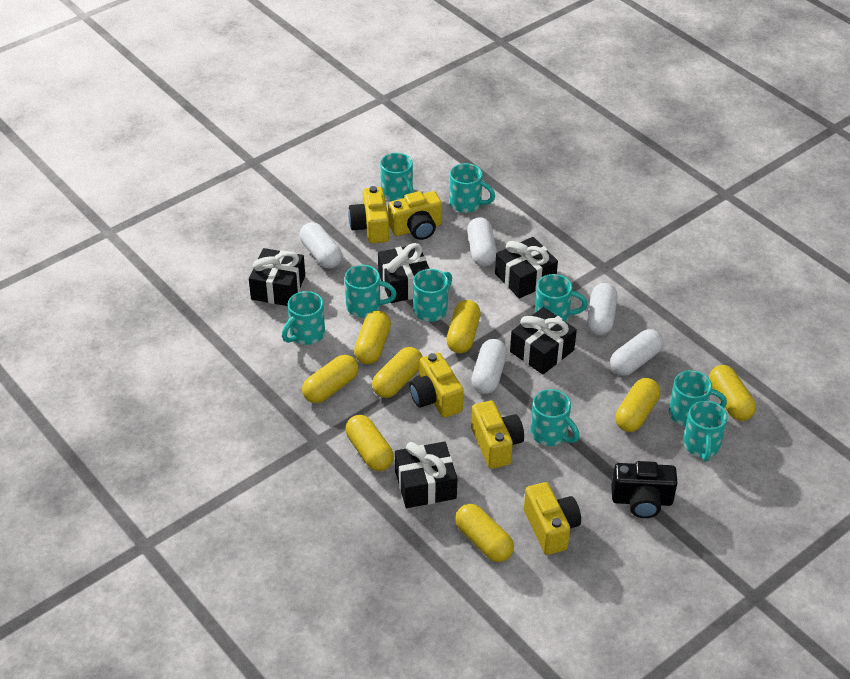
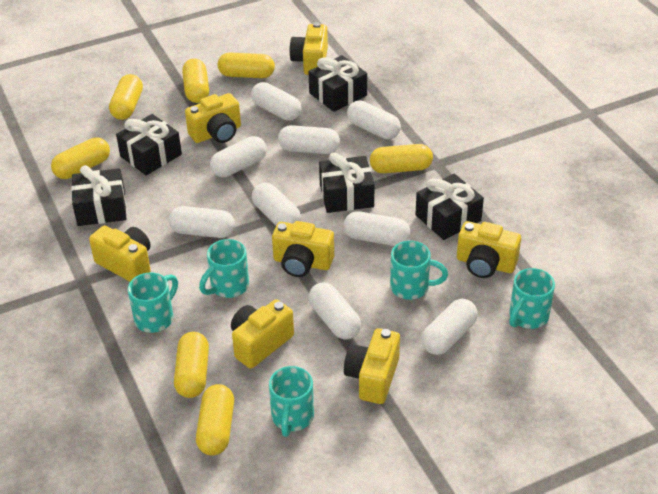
black camera: [611,461,677,518] = 1 -> none = 0
turquoise mug: [282,291,325,345] [345,265,397,317] [380,153,414,201] [413,269,452,322] [449,163,495,213] [530,389,580,446] [535,274,588,322] [669,370,727,426] [683,400,728,462] = 9 -> [128,272,178,333] [199,239,249,298] [269,366,314,437] [390,241,448,300] [509,268,555,329] = 5
white capsule: [299,222,342,269] [467,217,497,267] [471,339,507,394] [587,283,618,335] [610,329,663,376] = 5 -> [169,206,235,238] [210,136,267,177] [251,82,301,121] [252,183,301,225] [278,125,340,154] [308,282,361,340] [344,211,411,246] [347,100,401,139] [421,299,478,355] = 9
yellow camera: [348,186,389,243] [388,191,442,240] [409,352,464,418] [471,401,524,469] [524,482,581,555] = 5 -> [89,226,151,282] [185,93,241,143] [231,299,294,369] [272,221,334,277] [289,22,328,75] [344,328,400,404] [457,221,521,278] = 7
yellow capsule: [302,355,358,403] [345,415,394,471] [354,311,391,364] [372,347,422,398] [446,300,481,353] [455,504,514,562] [615,378,660,432] [709,365,756,421] = 8 -> [51,137,110,179] [109,74,143,120] [174,332,209,398] [182,59,209,103] [196,384,234,456] [218,53,275,78] [370,144,433,173] = 7

